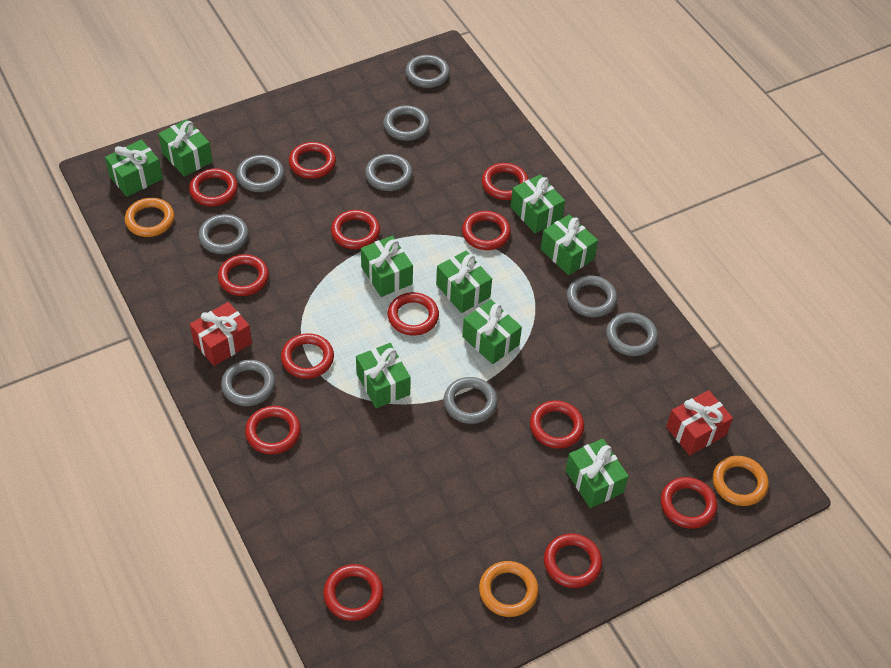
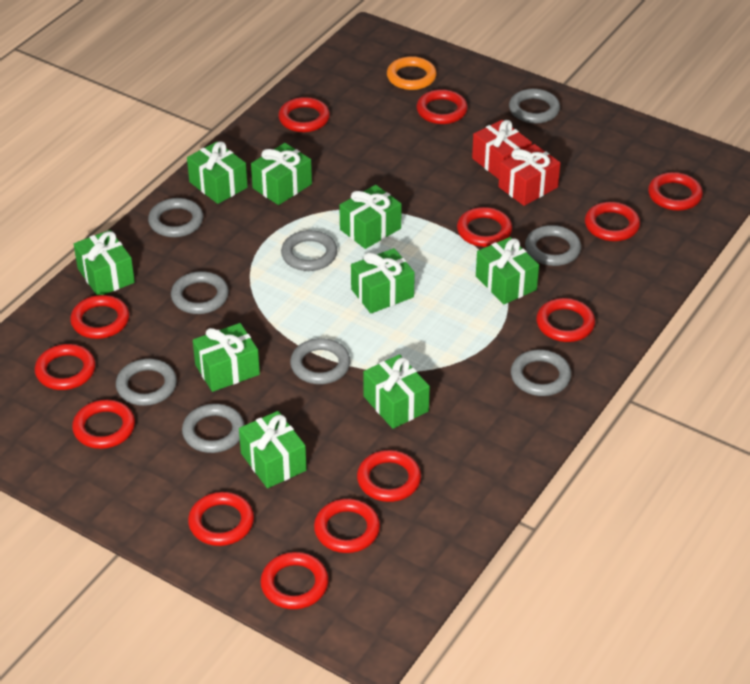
orange ring: [125,198,174,237] [479,561,539,617] [713,456,769,506] = 3 -> [387,56,437,90] = 1

